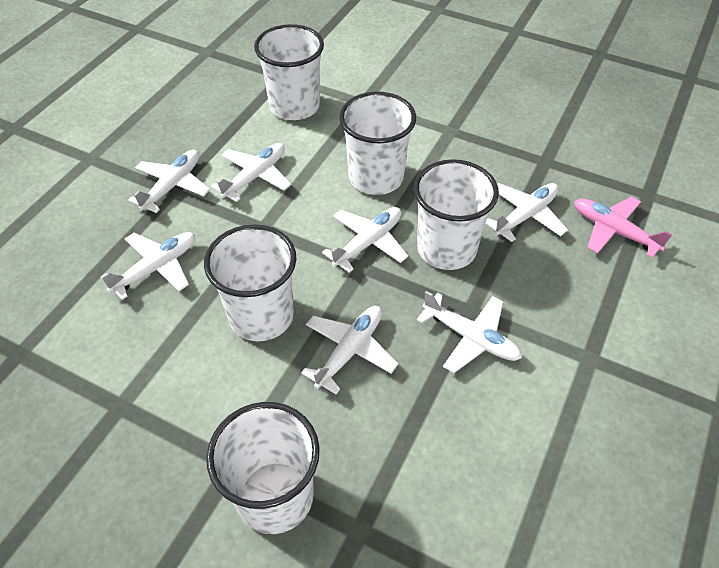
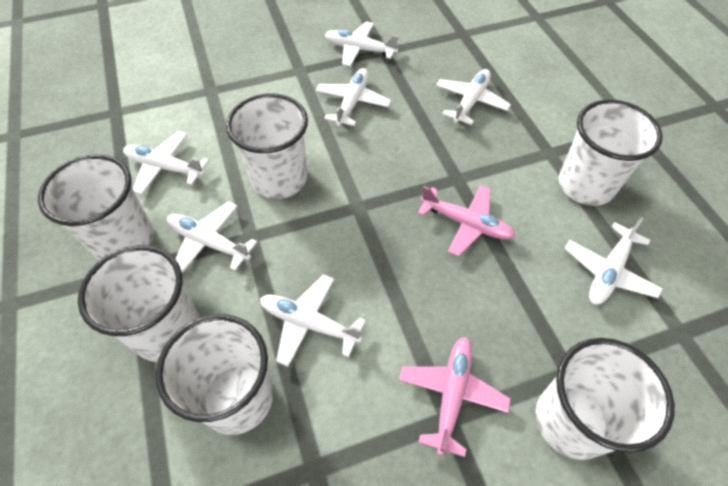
pink plane: [574,197,672,258] = 1 -> [399,337,511,457] [418,185,515,257] = 2
white cup: [204,224,296,341] [206,402,320,534] [254,24,324,120] [339,92,416,195] [414,159,499,270] = 5 -> [38,154,154,261] [78,245,199,362] [156,314,273,435] [226,94,308,199] [535,338,675,460] [559,100,663,206] = 6

